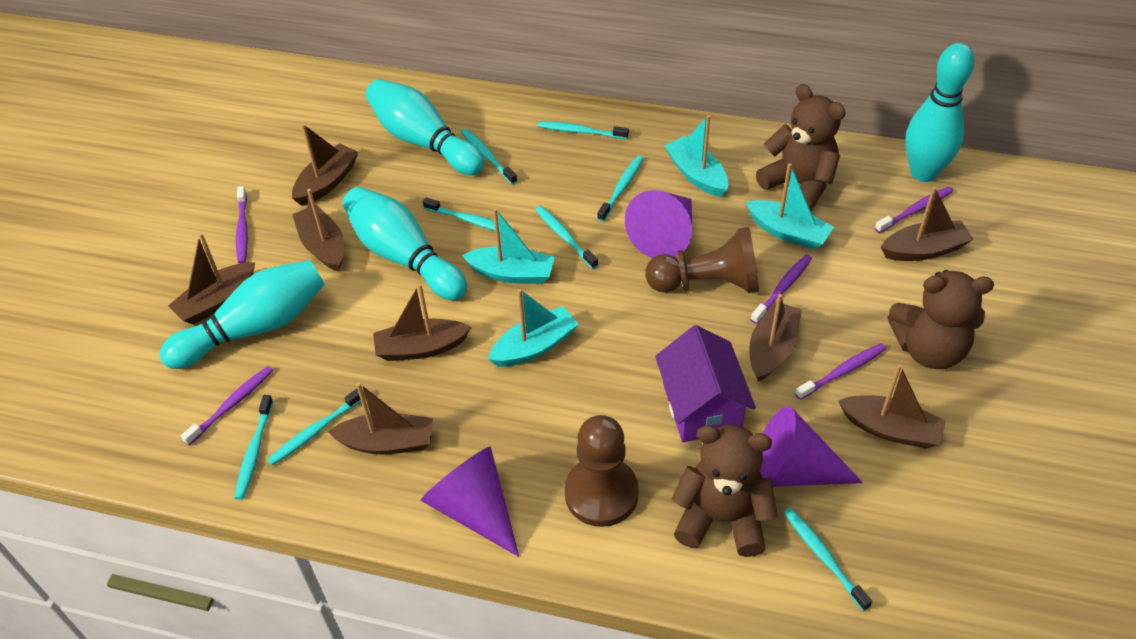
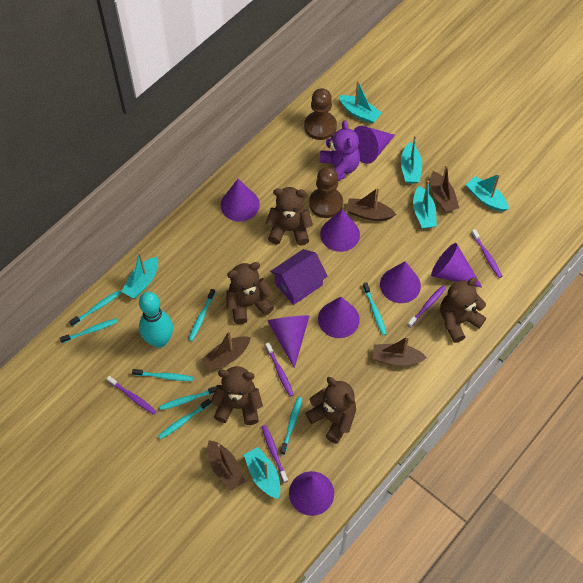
brown boat: [168,233,255,325] [292,124,358,206] [292,189,344,272] [328,383,433,454] [373,284,471,361] [749,294,802,382] [838,364,946,448] [881,187,973,261] = 8 -> [201,330,251,371] [207,440,245,491] [346,188,396,221] [373,336,427,366] [430,165,459,212] = 5
brown teddy bear: [671,425,778,557] [756,84,846,211] [888,270,994,369] = 3 -> [211,366,263,425] [227,262,274,324] [266,187,313,245] [305,377,356,444] [440,277,486,343] = 5
purple cone: [421,447,519,557] [625,190,692,258] [760,406,863,487] = 3 -> [221,179,260,222] [268,315,309,368] [289,471,334,516] [318,297,360,338] [320,209,360,252] [353,126,395,164] [380,261,421,303] [431,243,482,287] = 8
purple teddy bear: none = 0 -> [320,121,360,181] = 1
turquoise boat: [462,208,555,284] [488,289,579,367] [664,115,729,197] [746,163,834,250] = 4 -> [121,252,158,299] [244,447,280,499] [339,81,382,124] [401,135,422,183] [413,181,437,229] [466,174,509,212] = 6
turquoise bowling pin: [159,260,325,369] [343,187,467,301] [366,79,484,175] [905,43,974,182] = 4 -> [139,292,173,348] = 1

